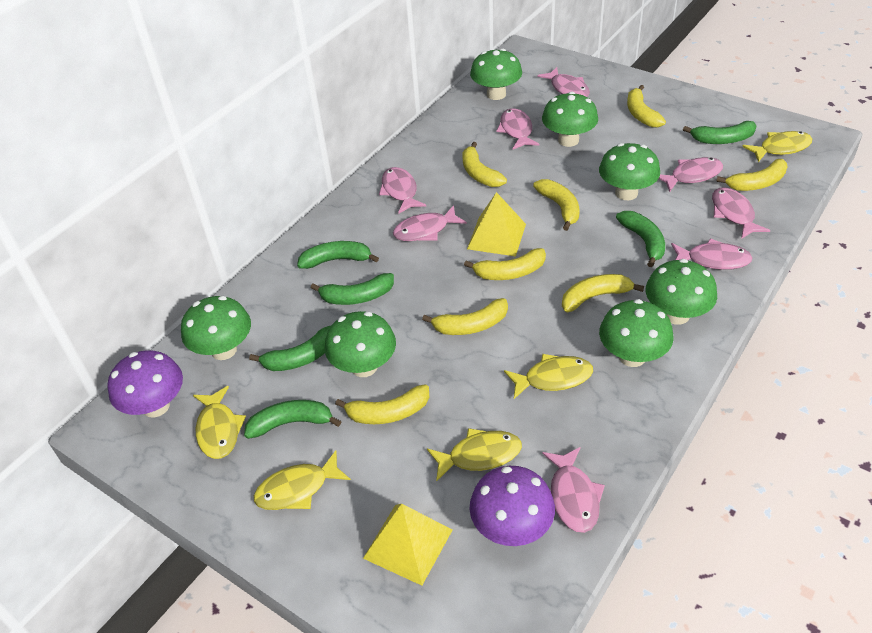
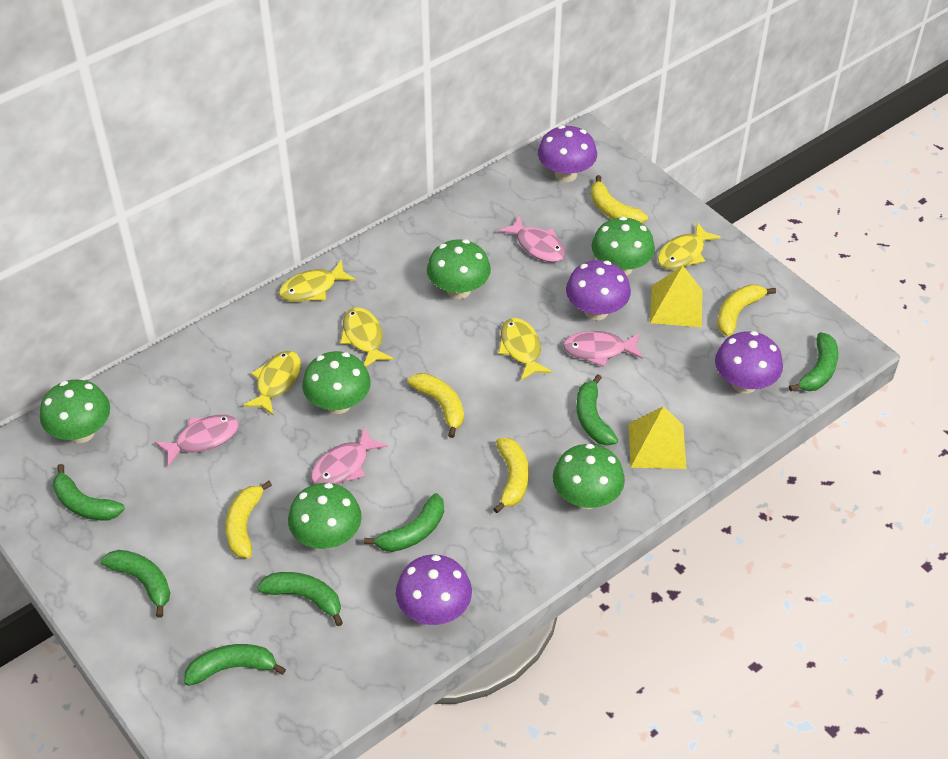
green banana: [244,400,342,439] [249,326,331,371] [297,241,379,269] [311,273,394,305] [616,211,665,267] [683,121,756,144] = 6 -> [53,464,125,520] [101,550,170,618] [184,644,286,686] [257,572,343,626] [364,493,444,552] [576,375,618,446] [789,332,838,391] = 7
green mushroom: [181,296,251,360] [325,311,396,377] [470,49,522,100] [542,92,598,147] [599,143,660,200] [599,299,674,367] [646,259,717,325] = 7 -> [40,380,110,443] [288,483,362,549] [302,351,371,414] [427,239,491,299] [553,444,625,509] [592,217,655,275] = 6
pink fish: [379,167,426,214] [393,205,467,241] [496,108,540,149] [537,67,590,97] [542,447,605,533] [659,157,723,192] [671,238,752,270] [712,187,770,239] = 8 -> [155,415,239,467] [311,427,388,485] [498,215,566,262] [563,331,643,367] = 4
purple mushroom: [107,350,183,418] [469,466,555,546] = 2 -> [396,555,472,625] [538,125,597,182] [566,260,631,320] [715,331,783,394] = 4
yellow banana: [335,385,429,424] [422,298,508,335] [462,142,507,187] [464,248,546,280] [533,179,579,231] [562,274,644,312] [627,85,666,128] [716,159,787,191] = 8 -> [225,481,272,558] [407,373,464,438] [493,438,529,513] [591,175,648,223] [717,284,776,336] = 5

